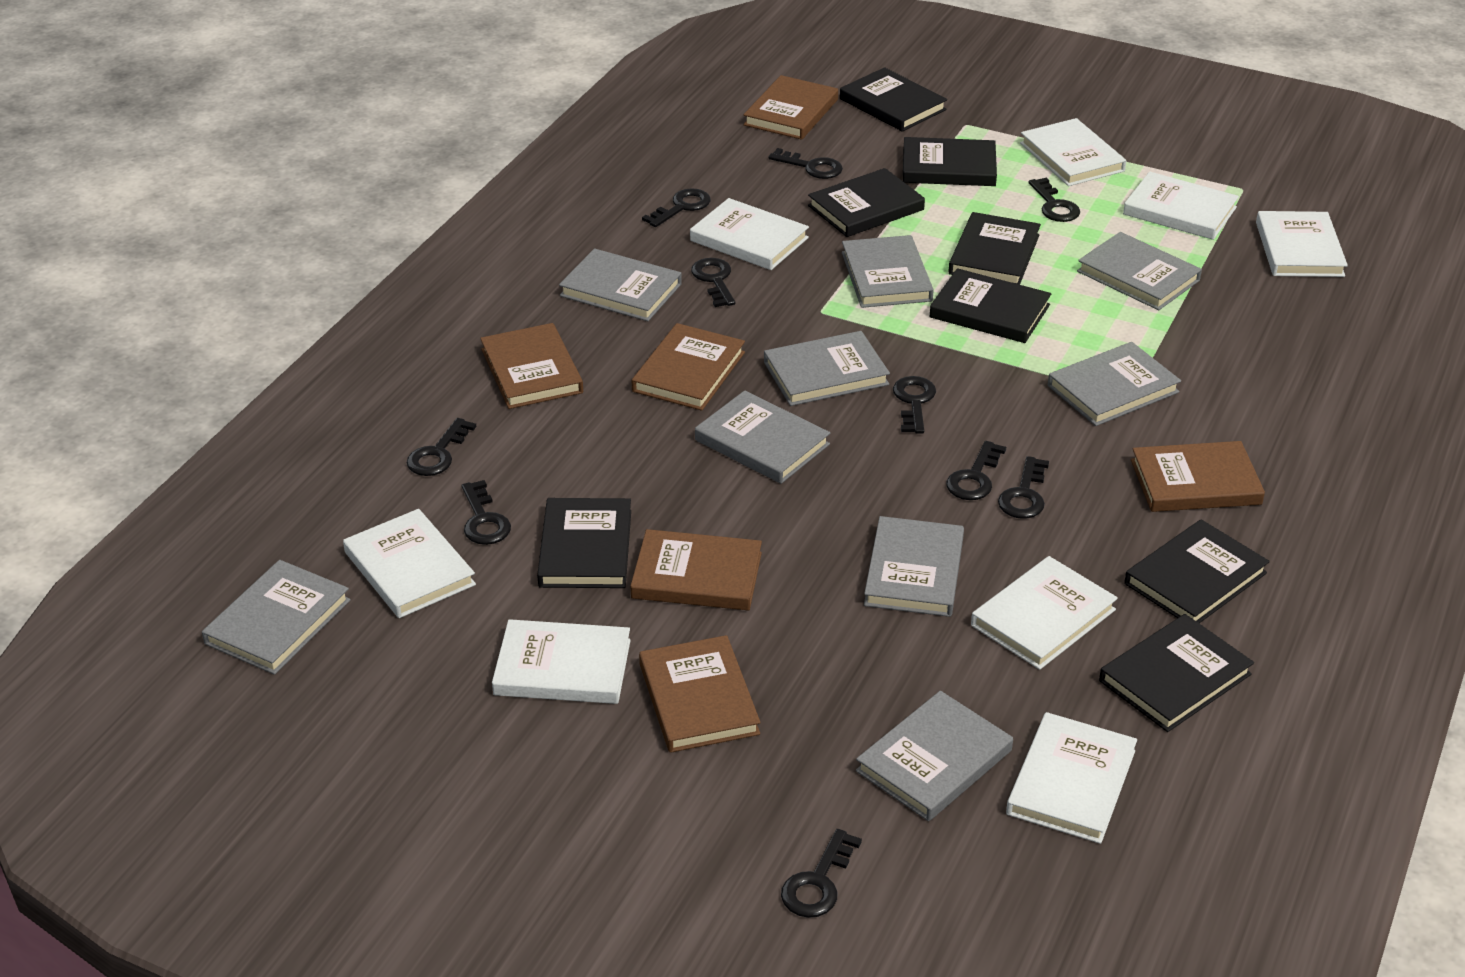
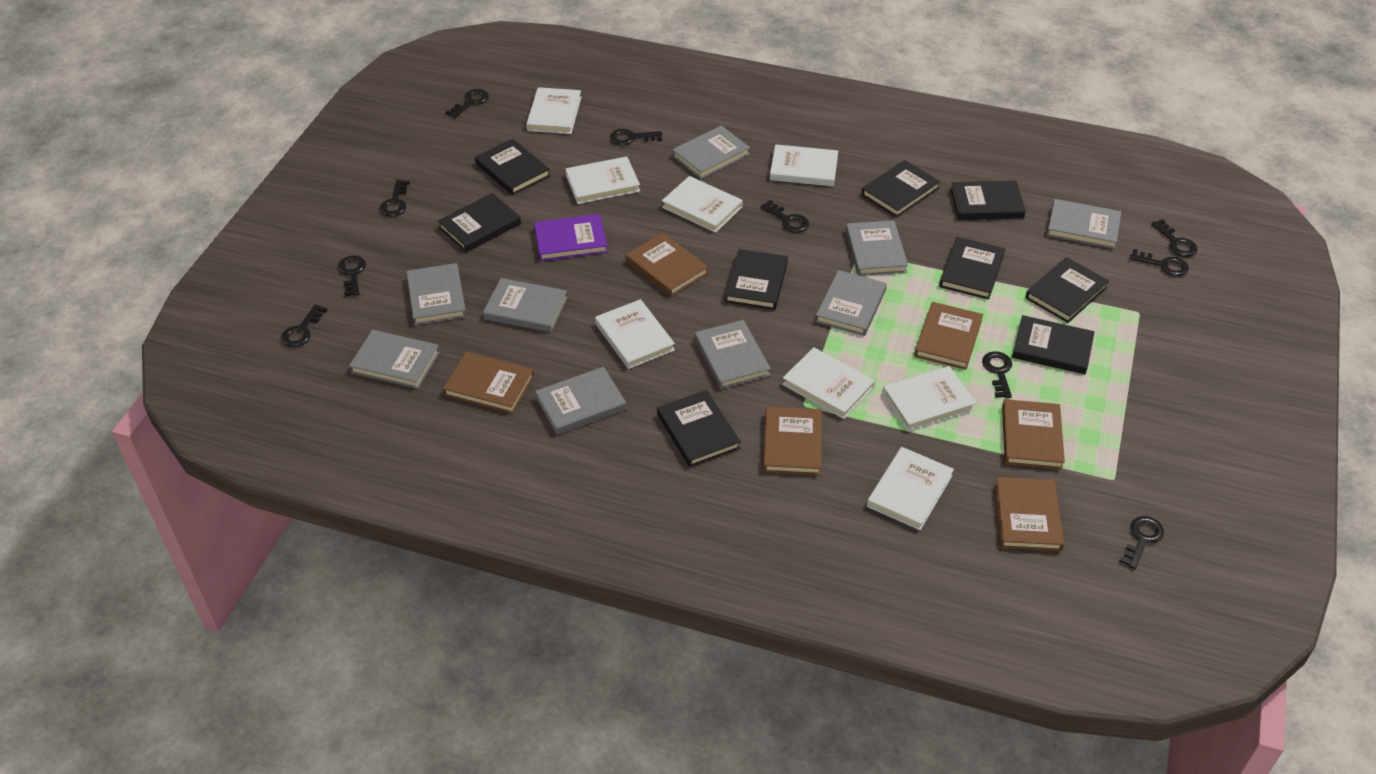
black book: [537,498,631,588] [808,168,925,237] [840,67,947,132] [903,137,997,186] [929,268,1051,343] [948,212,1041,285] [1099,614,1254,732] [1125,519,1270,623] = 8 -> [438,193,521,252] [475,139,550,195] [657,390,741,467] [725,249,788,310] [861,160,940,217] [939,237,1005,300] [951,180,1026,220] [1012,315,1094,374] [1025,257,1109,323] = 9
purple book: none = 0 -> [534,214,608,261] = 1

